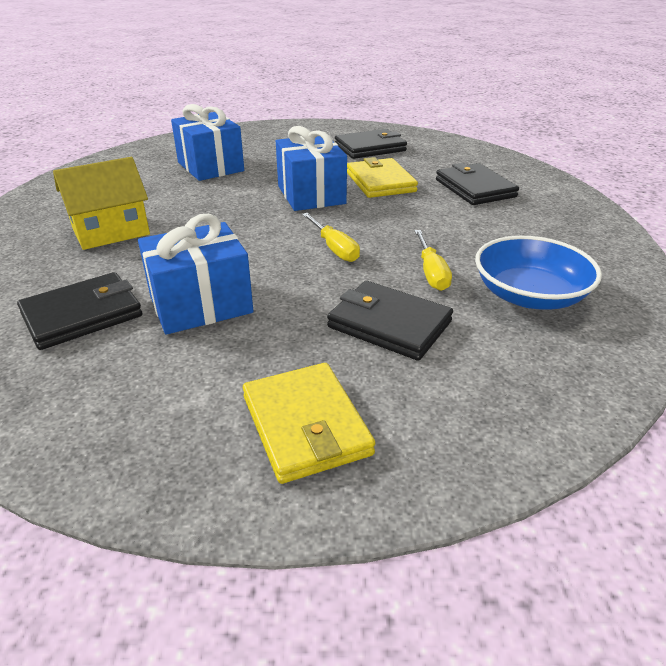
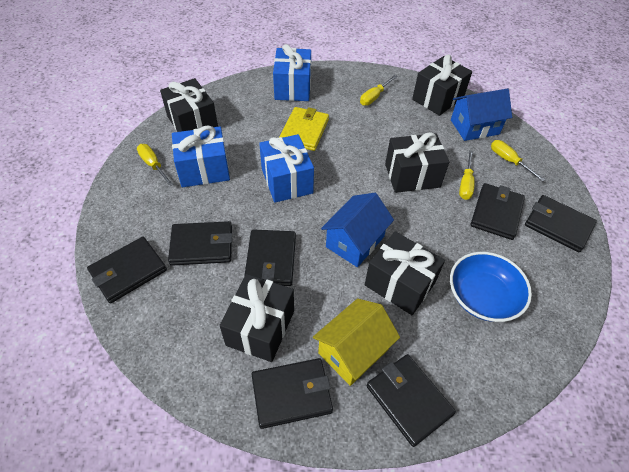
black gift: none = 0 -> [160,78,218,132] [219,274,294,362] [365,231,445,315] [385,132,449,193] [412,55,472,116] = 5
black wallet: [17,272,142,350] [327,281,453,361] [335,129,407,159] [436,163,519,205] = 4 -> [87,237,167,304] [168,221,232,266] [244,229,296,286] [252,358,333,429] [366,354,456,447] [470,183,525,240] [525,195,597,252] = 7
blue house: none = 0 -> [321,193,394,267] [451,89,512,141] = 2
yellow screwdriver: [302,213,360,262] [414,230,452,291] = 2 -> [137,144,174,186] [360,75,397,106] [459,150,475,200] [491,140,545,182] = 4
yellow wallet: [243,363,375,484] [347,157,418,198] = 2 -> [279,107,329,151] = 1

